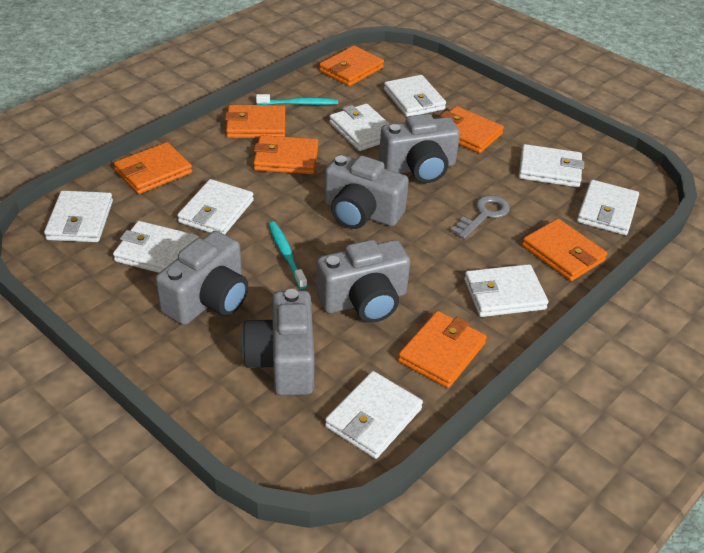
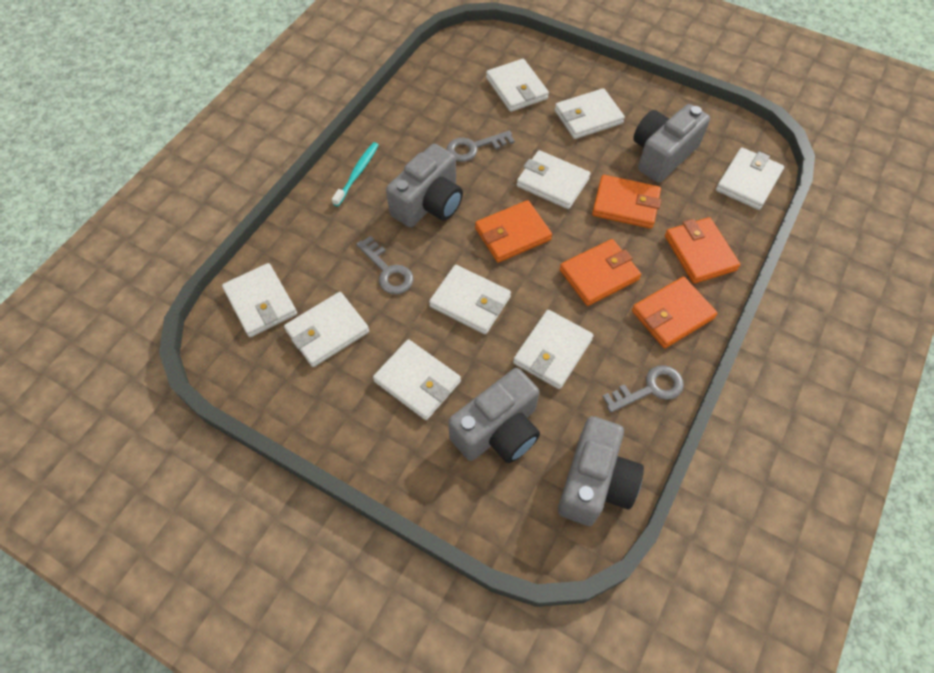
grey camera: [155,231,248,325] [242,289,315,396] [316,240,410,323] [324,155,409,229] [379,114,460,183] = 5 -> [386,144,463,227] [448,368,540,463] [558,416,644,526] [633,104,710,183] = 4
grey key: [451,195,510,239] = 1 -> [357,236,413,294] [447,130,515,162] [602,365,684,413] = 3
orange wallet: [114,142,192,194] [225,105,285,138] [253,135,319,174] [319,46,384,86] [398,311,487,388] [440,106,504,153] [522,219,607,281] = 7 -> [475,200,552,263] [560,239,641,306] [592,175,661,229] [632,277,718,348] [665,217,740,284] = 5
turquoise toothbrush: [256,94,338,105] [269,222,307,289] = 2 -> [332,142,378,207] = 1

